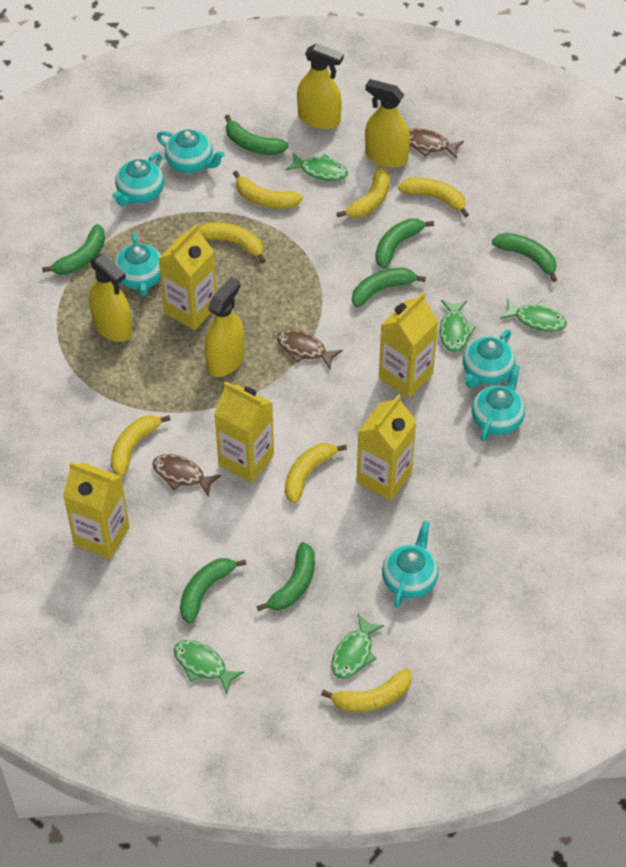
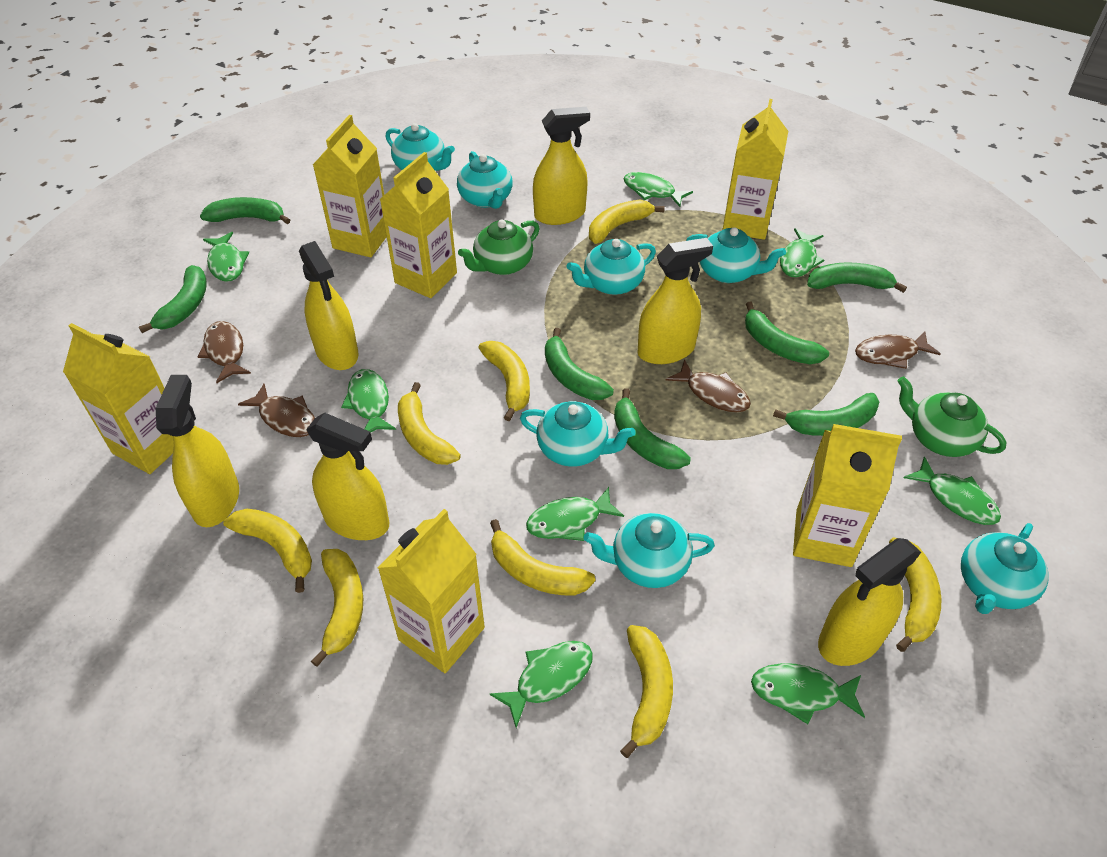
brown fish: [153,454,221,497] [277,330,343,369] [409,128,464,159] = 3 -> [198,321,251,383] [238,384,315,437] [666,360,751,413] [855,331,941,369] = 4
green fish: [174,640,244,694] [285,152,348,181] [331,614,384,679] [439,300,476,352] [500,299,567,332] = 5 -> [203,232,249,282] [341,369,396,433] [490,641,593,728] [526,487,624,541] [624,172,693,207] [751,663,865,724] [780,228,825,277] [904,456,1001,525] = 8
green teapot: none = 0 -> [458,219,540,275] [897,376,1007,457] = 2
turquoise teapot: [112,152,164,206] [114,233,161,296] [157,130,225,173] [382,521,439,608] [463,330,515,388] [471,365,525,442] = 6 -> [385,123,455,171] [457,151,513,209] [520,401,636,467] [567,239,656,295] [584,513,715,588] [686,227,786,283] [961,523,1049,614] = 7
yellow banana: [111,415,170,477] [198,222,266,263] [233,170,303,209] [285,443,347,504] [321,669,412,712] [337,167,390,218] [398,177,469,217] = 7 -> [223,509,312,593] [311,549,363,667] [398,382,461,465] [479,341,530,421] [490,519,595,596] [589,200,665,244] [620,625,673,758] [889,538,942,652] = 8
yellow carton: [63,462,130,559] [158,224,217,330] [214,381,274,483] [356,394,417,501] [379,292,438,398] = 5 -> [63,323,174,474] [313,115,387,257] [378,509,485,673] [380,152,457,298] [723,99,788,240] [793,424,902,567] = 6
yellow spray bottle: [89,254,133,342] [205,277,245,377] [297,43,344,129] [365,79,410,168] = 4 -> [156,375,239,527] [299,241,358,370] [306,413,389,540] [533,107,590,225] [637,238,713,364] [818,538,921,666] = 6

